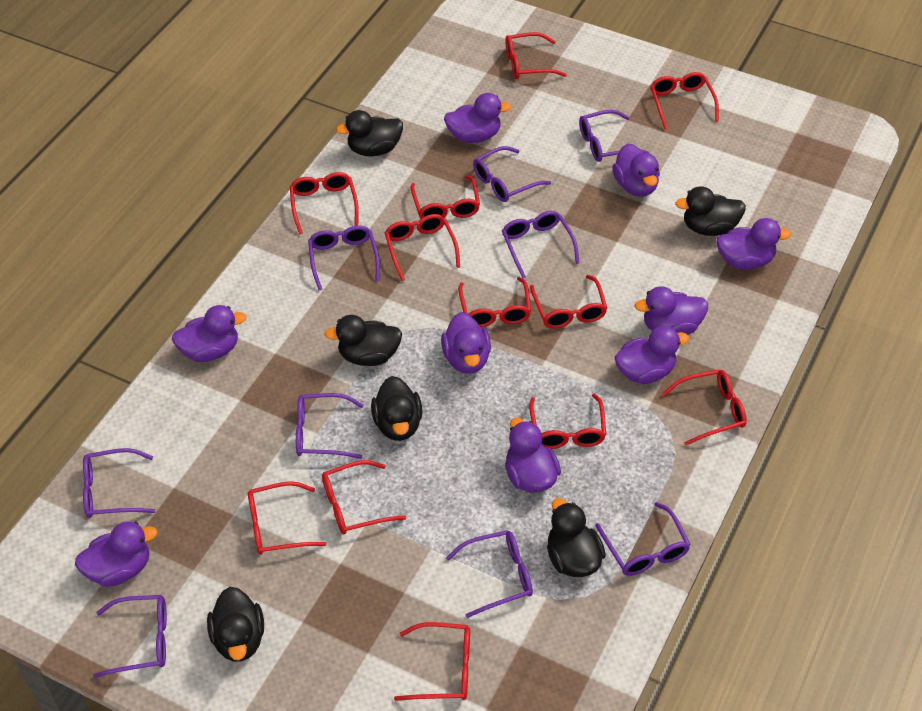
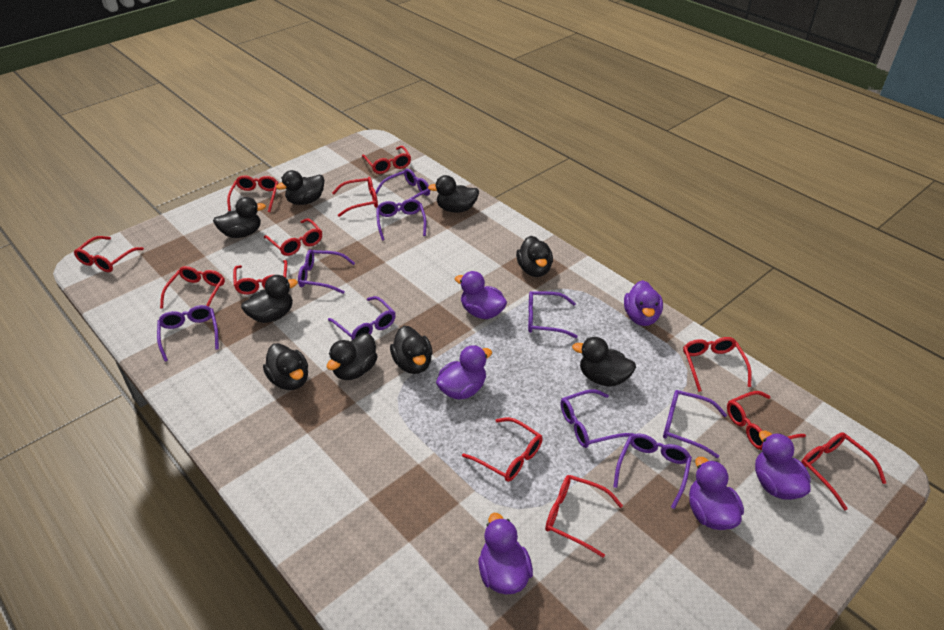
black duck: [207,587,264,662] [324,315,402,366] [336,110,403,156] [371,376,422,441] [547,498,606,577] [675,186,746,236] = 6 -> [213,197,266,238] [241,275,298,323] [263,343,308,390] [276,170,325,205] [327,333,378,380] [390,326,432,374] [428,175,479,213] [516,236,553,277] [572,337,636,387] = 9
purple duck: [75,521,158,587] [172,305,247,362] [441,312,491,374] [444,93,511,143] [505,418,561,493] [612,143,660,197] [614,326,689,384] [635,286,708,335] [716,218,791,269] = 9 -> [436,345,492,399] [455,271,507,319] [479,513,533,594] [624,280,663,326] [689,457,744,530] [755,431,811,500] = 6

